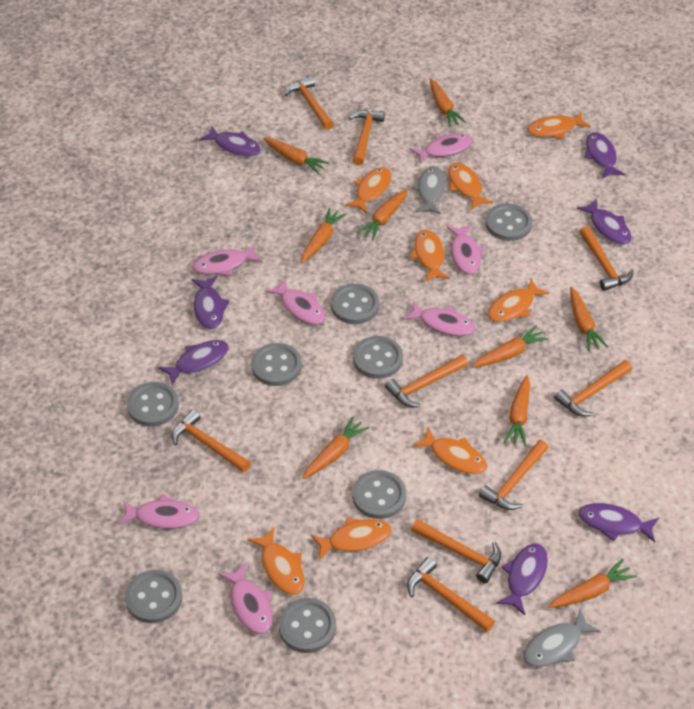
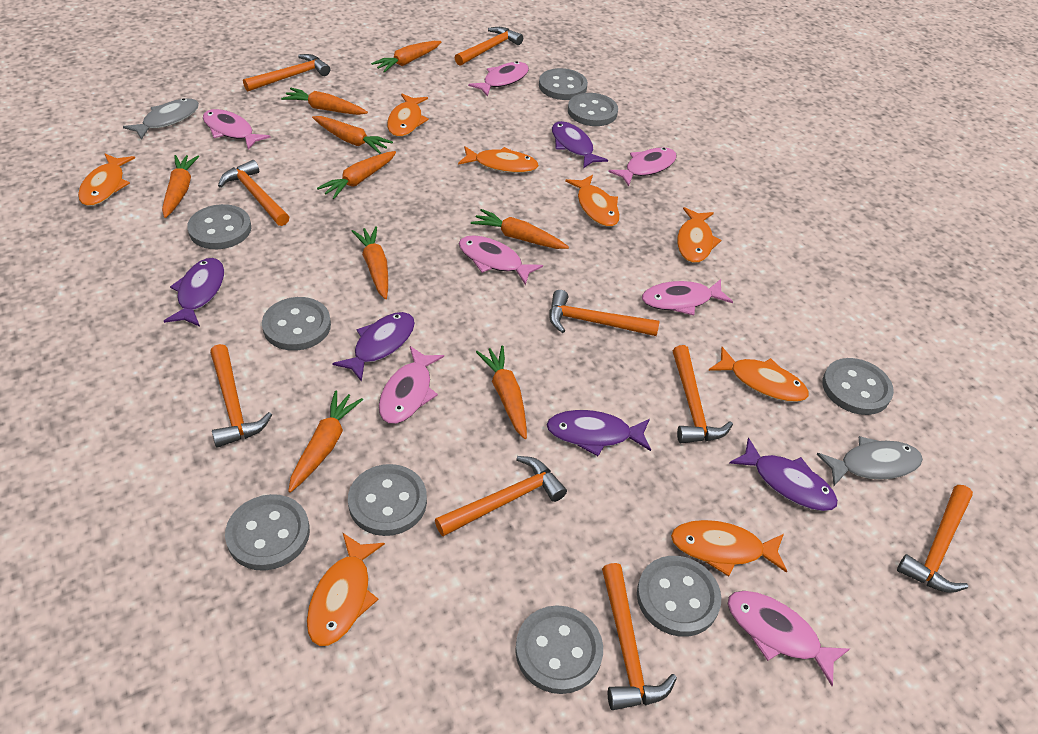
grey button: [125,570,183,623] [127,382,179,427] [251,343,302,386] [279,598,336,653] [331,284,379,324] [352,470,406,519] [353,336,403,379] [486,204,532,241] = 8 -> [187,204,251,249] [225,494,310,571] [262,297,331,351] [348,464,427,536] [515,605,603,694] [539,68,588,100] [568,93,618,126] [637,556,721,637] [822,358,894,415] = 9
purple fish: [158,340,229,386] [191,276,230,329] [199,126,261,157] [496,544,548,615] [577,199,632,245] [578,503,659,543] [584,132,625,178] = 7 -> [164,258,224,327] [332,312,415,382] [546,410,651,456] [552,121,608,169] [730,438,838,511] = 5

